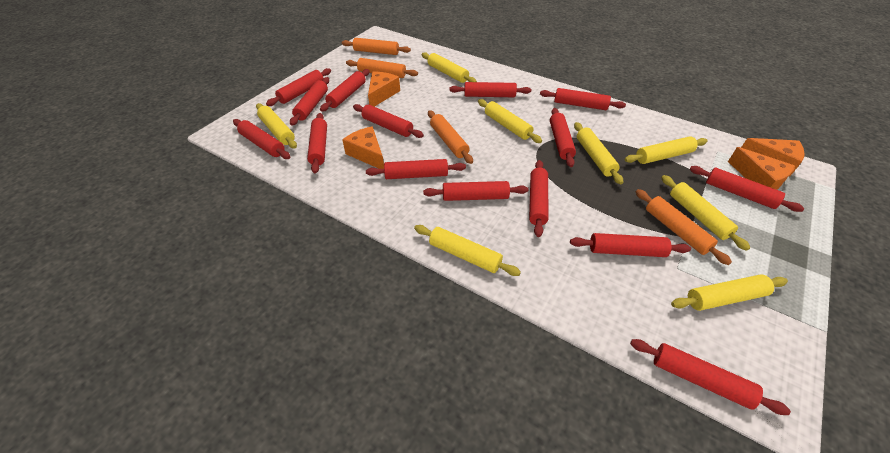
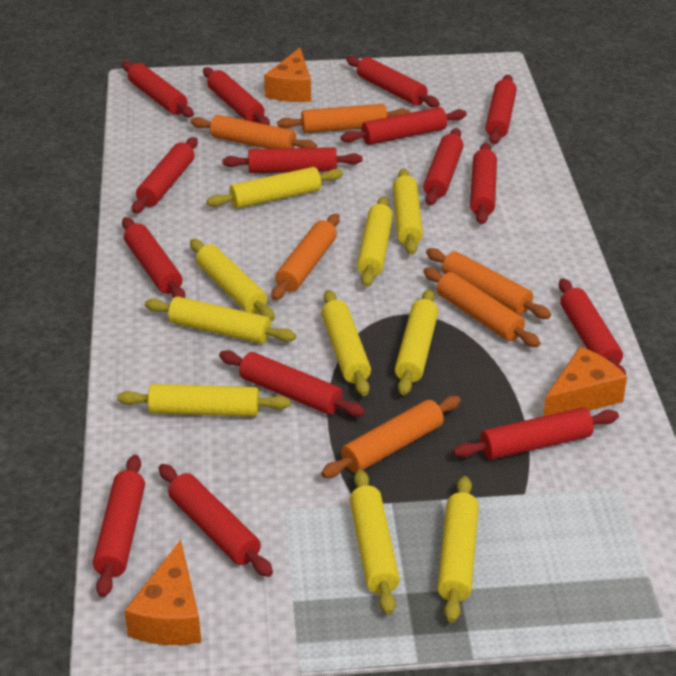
orange cheese: [342,126,384,169] [368,71,400,107] [728,147,795,190] [741,138,805,176] = 4 -> [124,540,201,645] [264,47,311,102] [543,347,627,416] = 3
orange rolling pin: [342,38,411,55] [346,58,418,78] [428,110,473,164] [636,189,732,265] = 4 -> [191,115,317,149] [271,214,340,300] [277,104,410,133] [321,396,461,478] [423,267,540,347] [426,248,551,319] = 6
yellow rolling pin: [256,103,297,149] [414,225,521,276] [422,52,477,83] [478,99,542,143] [574,122,623,184] [625,136,708,164] [661,175,750,251] [671,274,788,311] = 8 -> [117,384,291,417] [145,296,296,344] [190,239,275,321] [206,167,343,209] [322,290,371,396] [350,469,400,615] [357,196,393,287] [393,168,423,255] [395,289,438,395] [437,476,479,623] = 10

